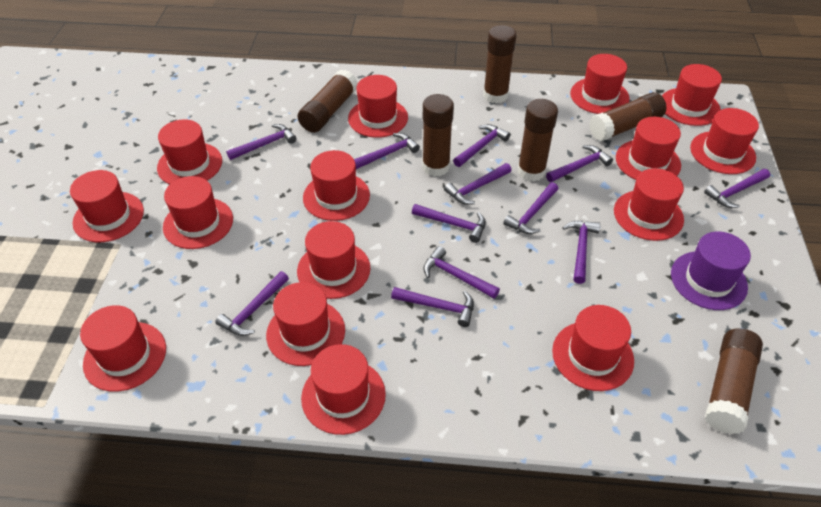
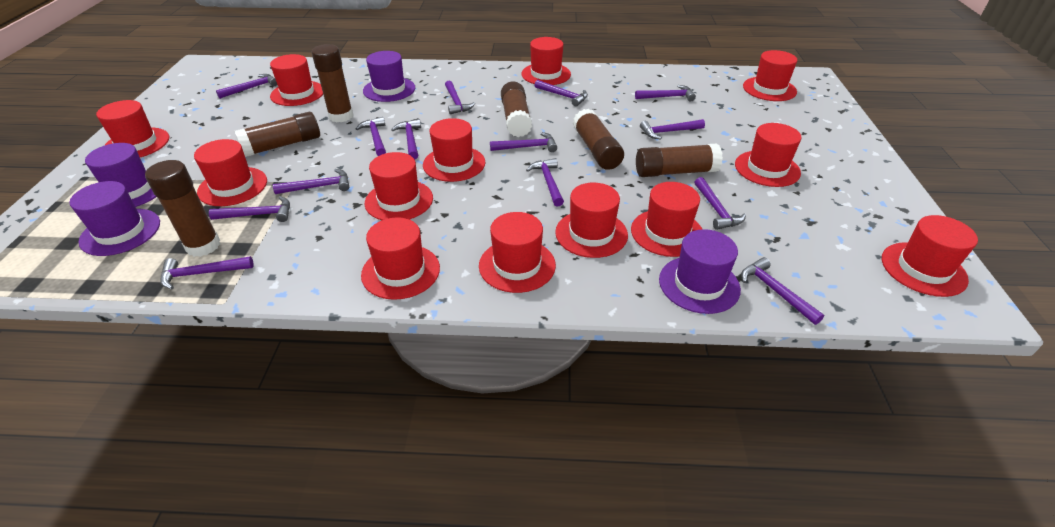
purple hammer: [215,271,289,336] [226,124,297,160] [354,133,420,169] [391,287,474,327] [412,204,486,243] [423,246,500,299] [444,163,512,205] [453,124,510,167] [503,182,559,234] [546,145,613,182] [562,221,600,284] [704,169,770,208] = 12 -> [160,256,254,289] [209,196,290,222] [216,74,277,99] [273,169,349,194] [356,117,386,156] [391,119,421,159] [445,80,475,114] [490,132,557,152] [526,158,564,207] [534,80,588,106] [635,85,696,101] [640,119,705,140] [695,177,746,230] [741,257,824,325] = 14
purple hat: [671,231,751,310] = 1 -> [70,181,160,256] [85,143,156,207] [363,51,415,102] [659,229,741,314] = 4
red hat: [70,170,144,242] [80,305,166,392] [157,119,222,184] [163,176,233,249] [266,282,345,366] [297,221,370,299] [301,344,386,435] [303,150,370,221] [348,75,408,138] [552,305,634,391] [570,54,630,114] [614,168,684,241] [616,117,681,180] [662,64,722,126] [690,108,759,174] = 15 -> [96,100,169,157] [194,139,267,206] [270,54,323,106] [361,217,440,300] [365,152,433,220] [423,118,485,182] [479,212,556,293] [521,37,571,85] [555,183,628,258] [631,182,703,257] [735,123,802,187] [743,50,797,101] [882,215,978,297] = 13

